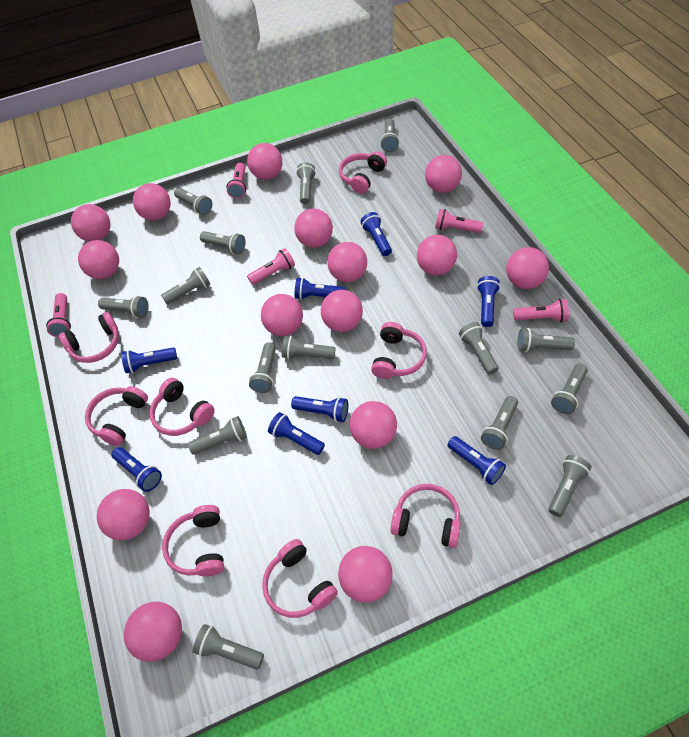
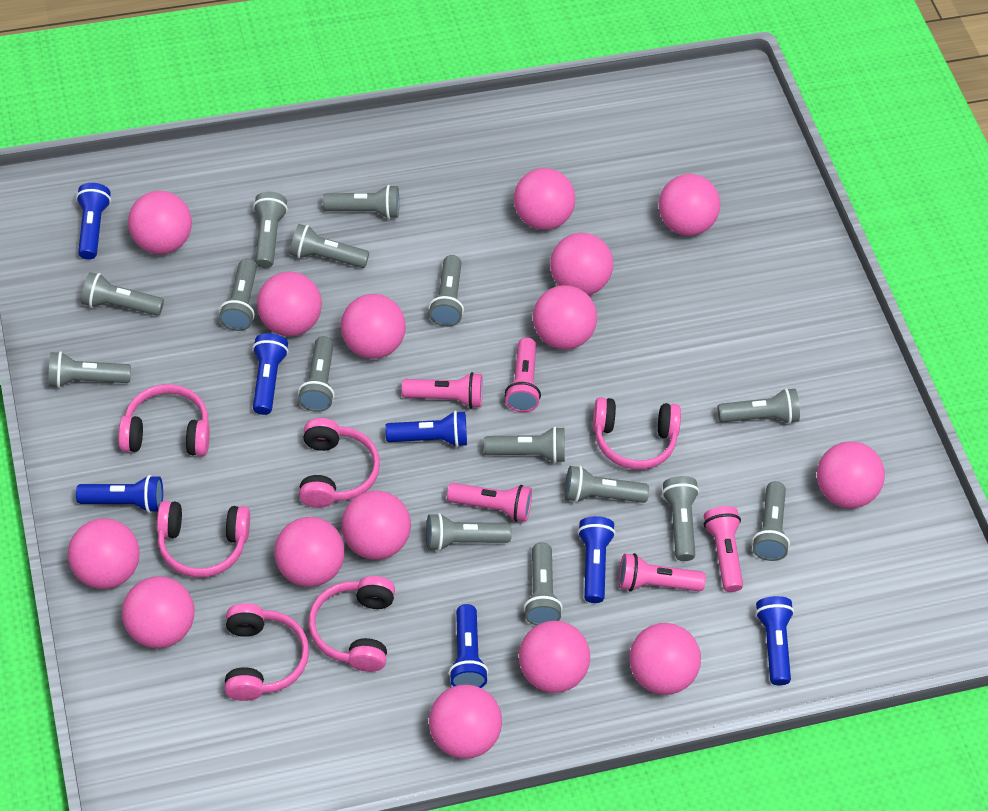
blue flashlight: [112,447,162,492] [121,347,177,373] [268,412,325,455] [291,396,348,422] [295,277,345,300] [361,212,392,256] [448,436,506,485] [477,276,500,327] = 8 -> [76,183,111,260] [76,475,163,513] [252,333,289,415] [385,411,467,447] [449,604,488,688] [578,516,615,603] [755,596,794,685] = 7
pink headphones: [59,312,119,363] [85,386,148,446] [149,378,215,436] [162,505,224,577] [262,539,338,618] [339,151,387,194] [371,322,427,379] [390,484,461,548] = 8 -> [118,384,210,456] [157,501,250,578] [224,603,309,701] [299,418,380,508] [309,576,395,672] [593,397,681,470] = 6

